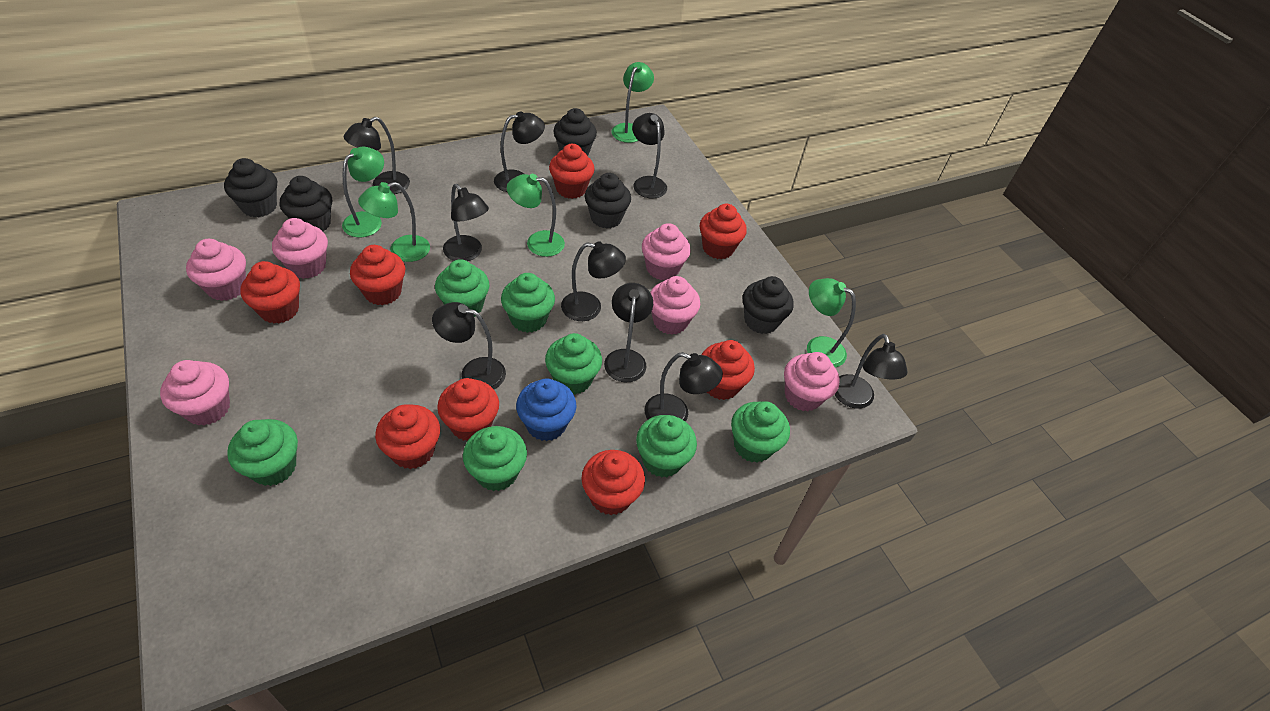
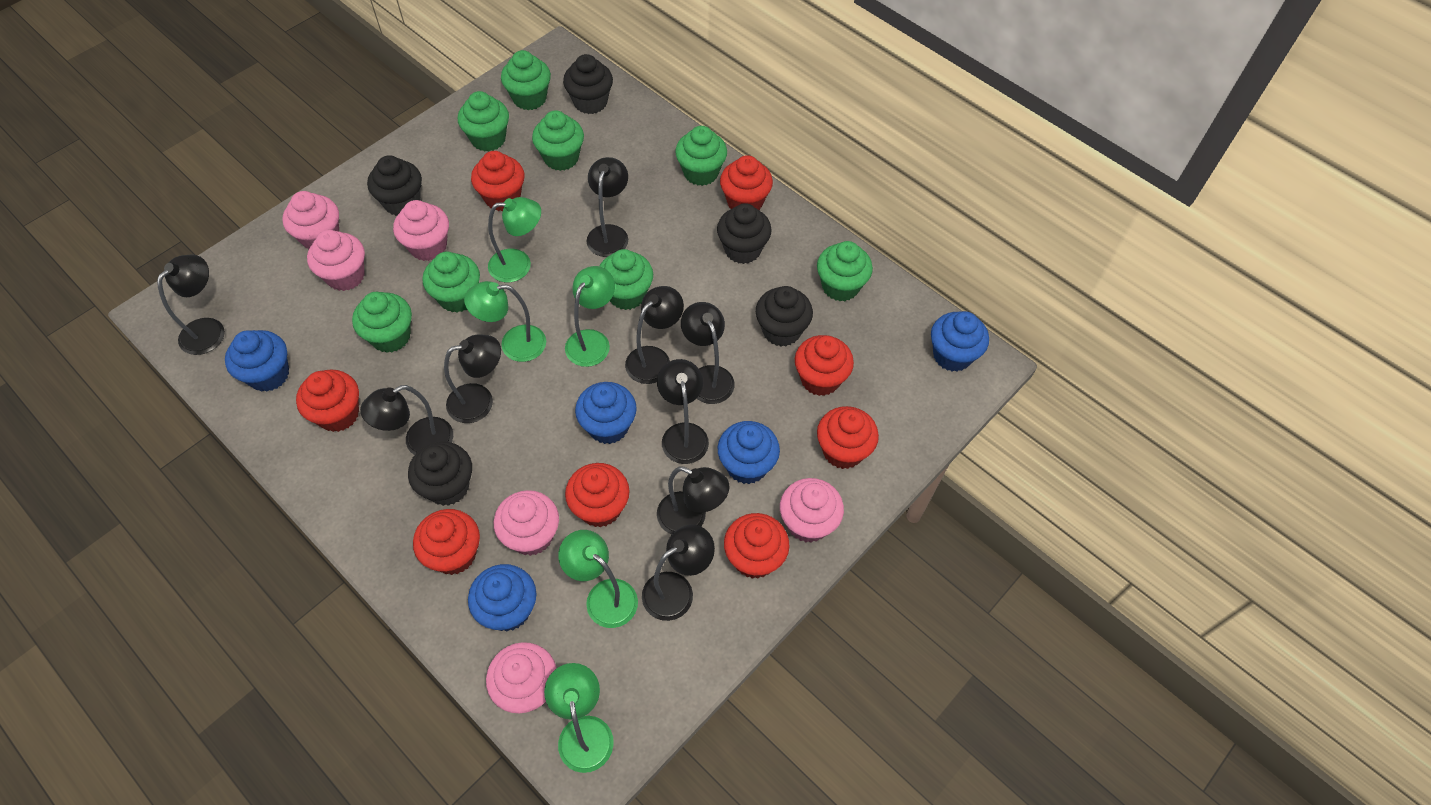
blue cupcake: [516,378,577,441] = 1 -> [225,330,289,392] [468,564,536,631] [575,382,637,444] [718,421,780,484] [931,311,989,372] = 5
green cupcake: [227,419,298,486] [435,259,489,317] [463,426,527,491] [501,273,555,333] [545,333,602,395] [636,415,697,478] [731,401,790,463] = 7 -> [352,292,412,353] [422,252,480,312] [458,91,509,152] [501,50,551,110] [532,110,584,171] [600,249,653,310] [675,126,727,186] [817,241,873,301] = 8

